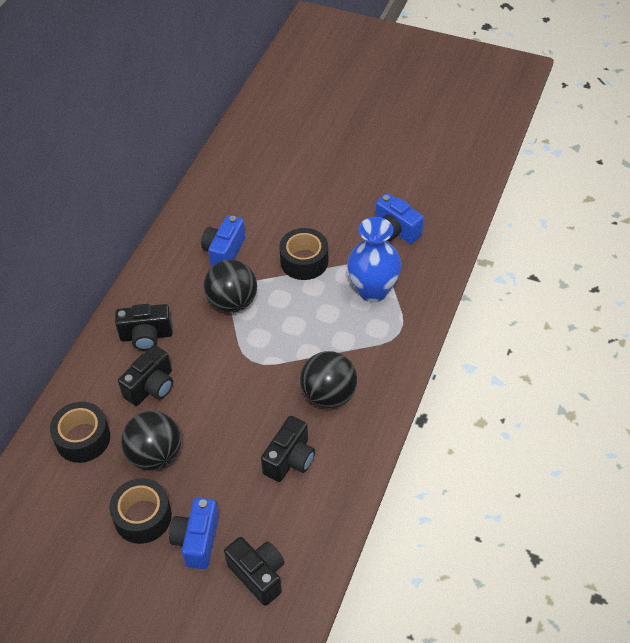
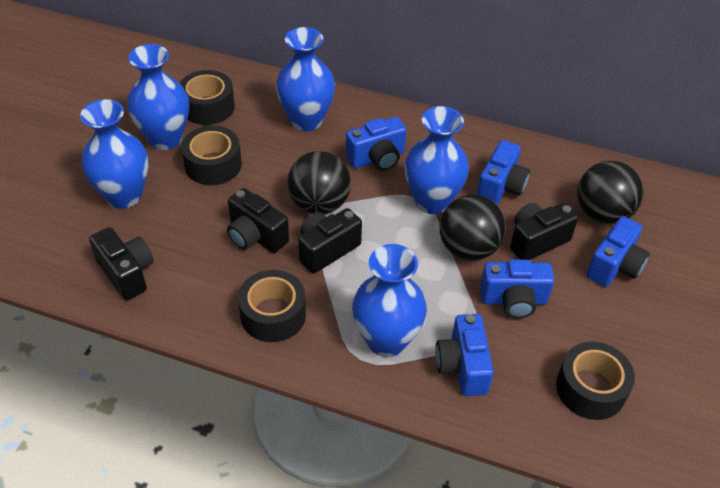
black tape: [50,402,110,463] [109,478,172,544] [279,228,328,280] = 3 -> [179,70,235,125] [181,126,242,185] [238,270,306,342] [556,342,635,420] = 4
blue camera: [169,498,219,569] [201,215,246,267] [375,193,424,244] = 3 -> [346,117,406,171] [435,314,494,396] [477,140,530,205] [480,260,554,319] [587,216,650,287] = 5
blue vase: [347,217,401,302] = 1 -> [80,99,148,209] [127,44,189,150] [276,27,335,132] [352,244,427,357] [404,106,469,214] = 5

